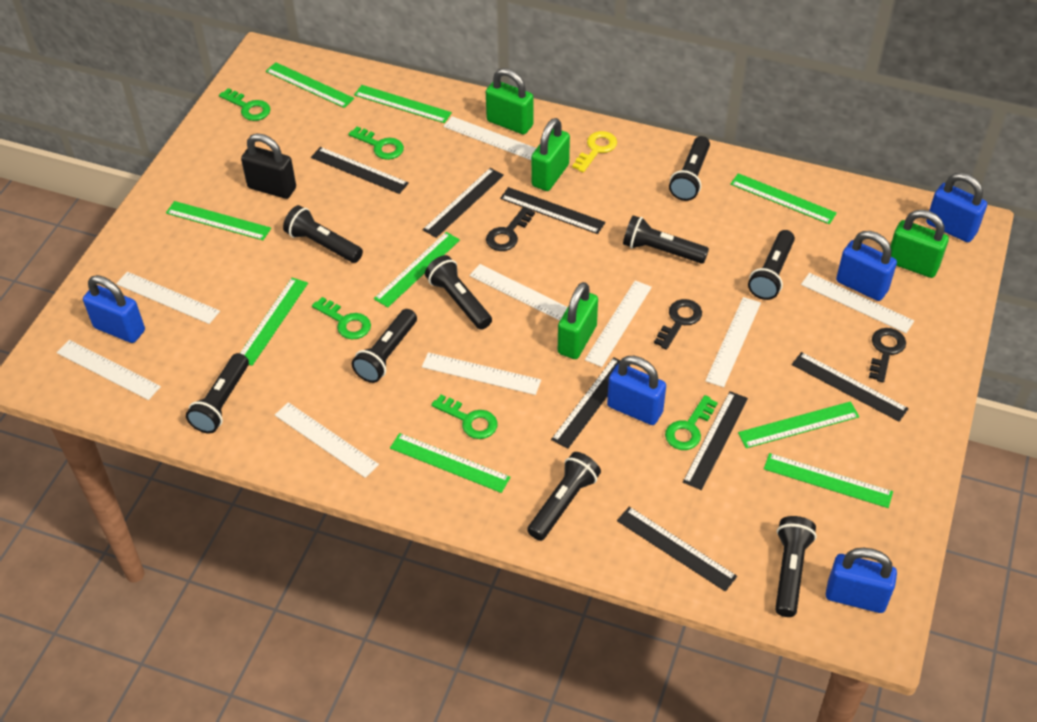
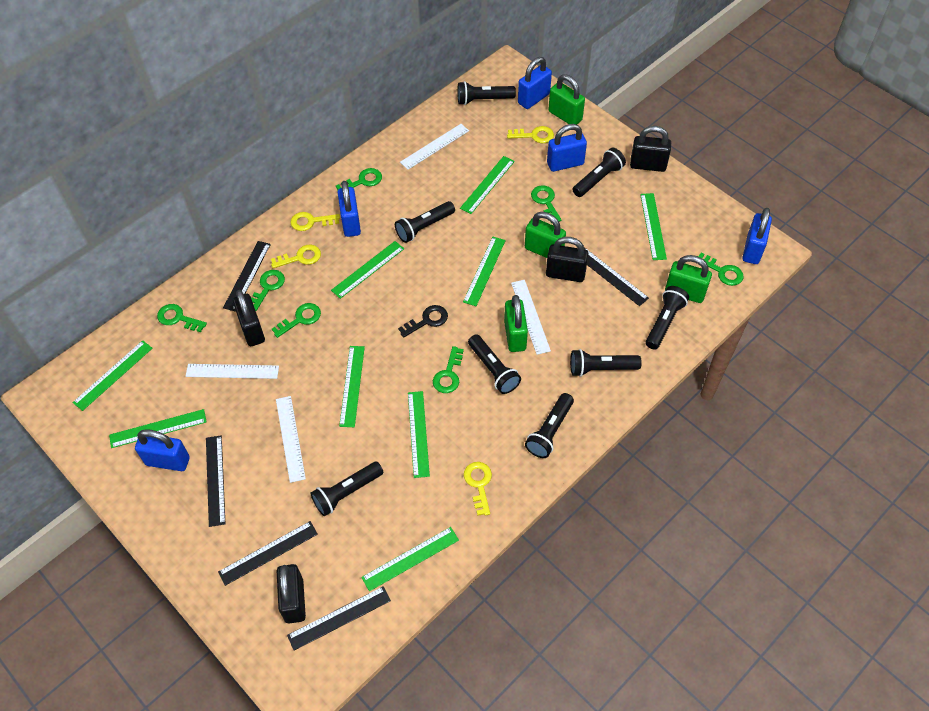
black flashlight: [186,353,249,433] [283,205,363,263] [352,309,417,383] [425,255,492,330] [527,452,601,541] [623,215,709,264] [669,136,710,201] [748,230,795,300] [775,516,816,617] = 9 -> [310,461,383,516] [395,201,455,243] [457,81,516,105] [468,334,521,394] [525,393,574,458] [570,349,642,377] [572,148,626,197] [646,286,689,350] = 8
black key: [486,206,535,251] [654,299,702,350] [869,328,906,382] = 3 -> [398,305,448,338] = 1
black padlock: [241,133,296,199] = 1 -> [233,290,265,346] [277,564,306,624] [546,237,589,282] [630,126,671,172] = 4
black ruler: [311,147,409,194] [423,168,504,238] [500,187,605,234] [551,357,630,448] [617,507,737,592] [683,391,748,490] [792,352,909,422] = 7 -> [206,436,226,527] [218,521,318,586] [223,241,271,312] [287,586,391,650] [584,247,649,306] = 5
green key: [219,88,270,121] [312,297,371,339] [348,126,404,160] [431,395,497,439] [665,395,718,450] = 5 -> [157,304,207,332] [251,270,285,311] [272,303,321,338] [336,168,382,191] [433,346,464,393] [531,185,561,222] [698,252,744,286] = 7
white ruler: [57,340,161,400] [116,272,220,324] [275,402,379,478] [422,352,541,395] [443,116,536,160] [470,264,568,321] [585,281,652,367] [705,297,761,387] [801,273,914,333] = 9 -> [185,364,279,379] [276,396,306,483] [400,124,469,170] [511,280,551,355] = 4
yellow key: [572,131,617,173] = 1 -> [271,245,321,268] [290,212,340,231] [464,462,492,516] [507,126,554,143] = 4

